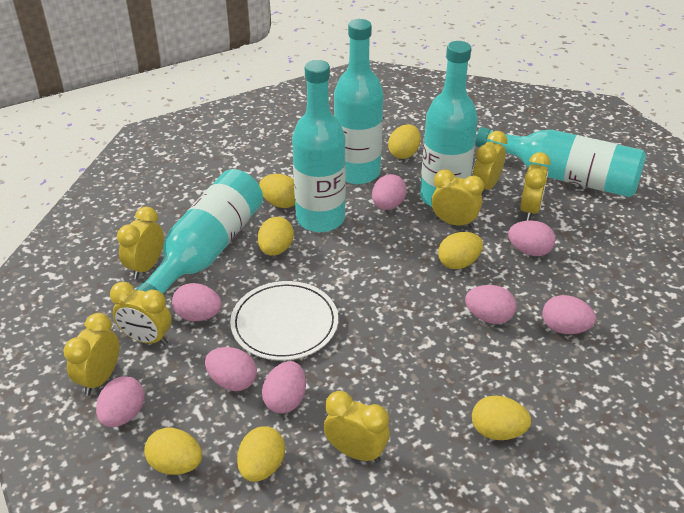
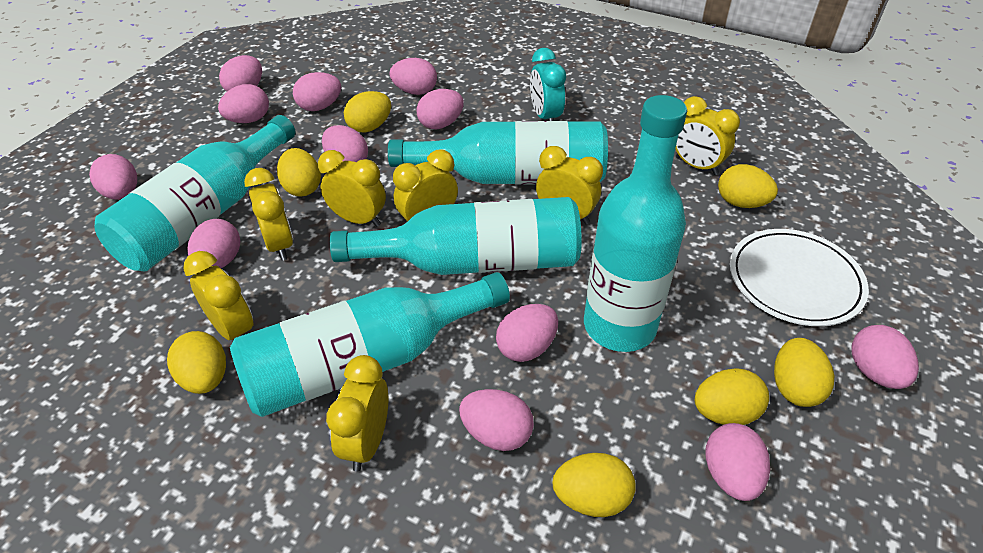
pink egg: [96,376,145,427] [172,283,222,321] [205,347,257,391] [262,361,306,414] [372,174,407,210] [465,285,516,324] [508,220,556,256] [542,295,596,334] = 8 -> [89,154,137,199] [188,219,240,268] [218,84,269,123] [219,55,262,92] [293,72,341,111] [322,125,368,162] [390,58,437,95] [416,89,464,129] [459,389,534,451] [496,304,558,362] [705,423,770,501] [851,325,919,389] = 12
turquoise clock: none = 0 -> [530,48,566,121] = 1

